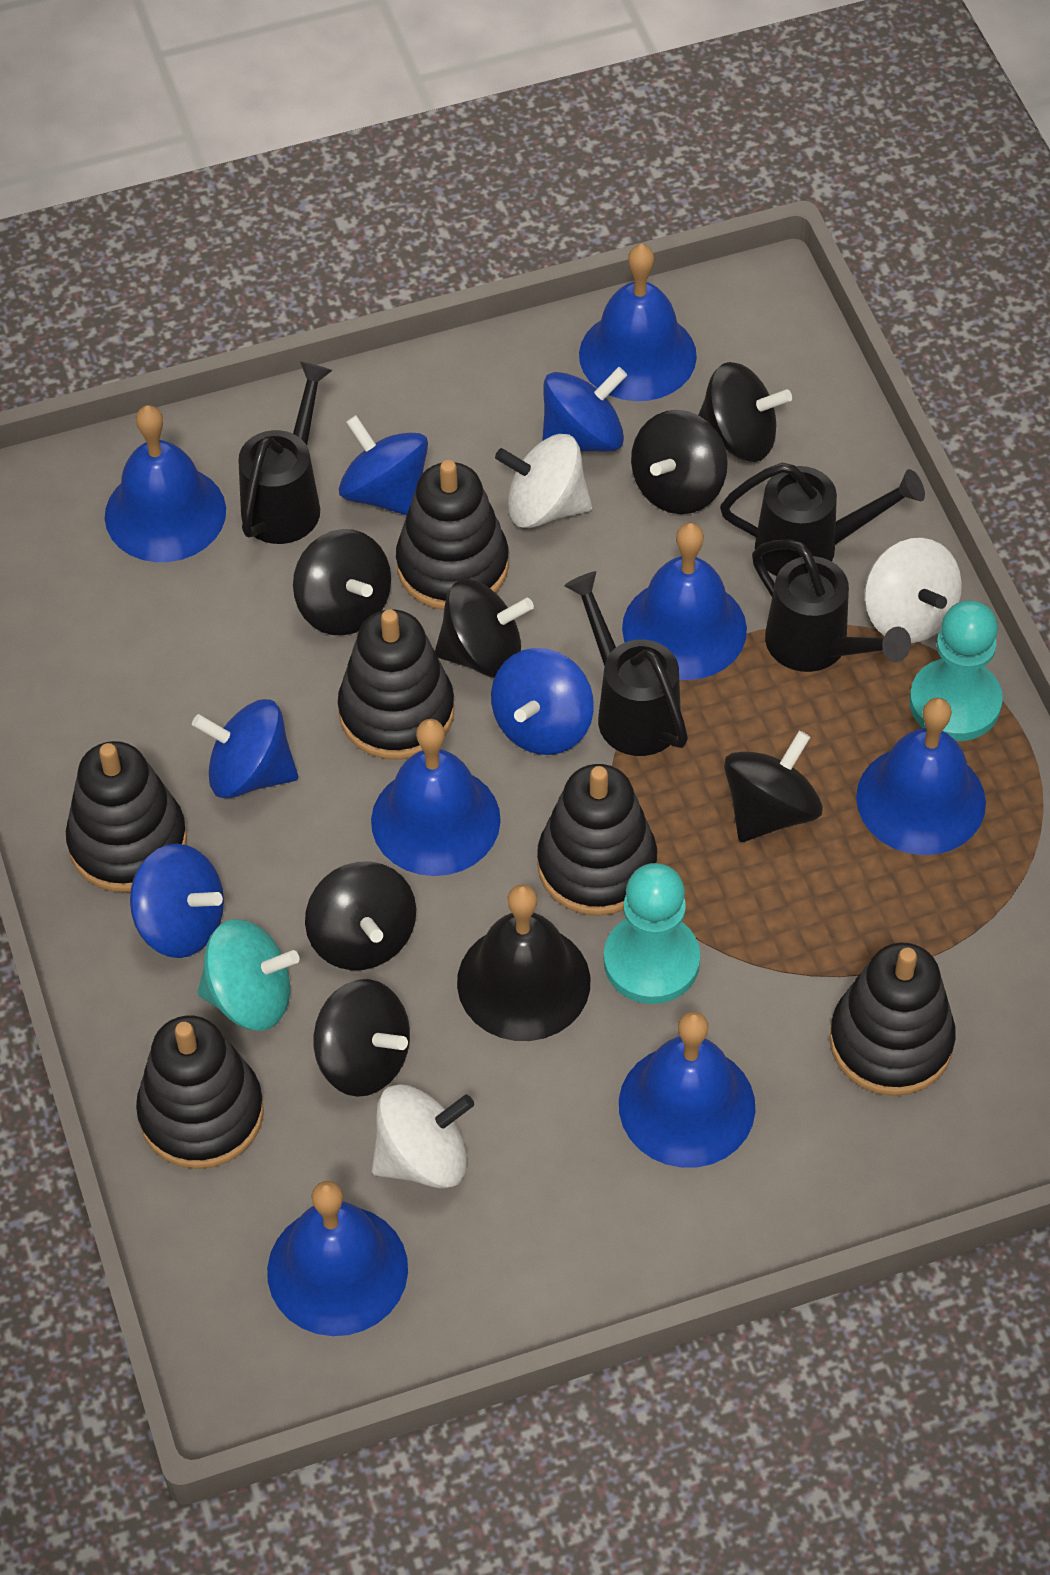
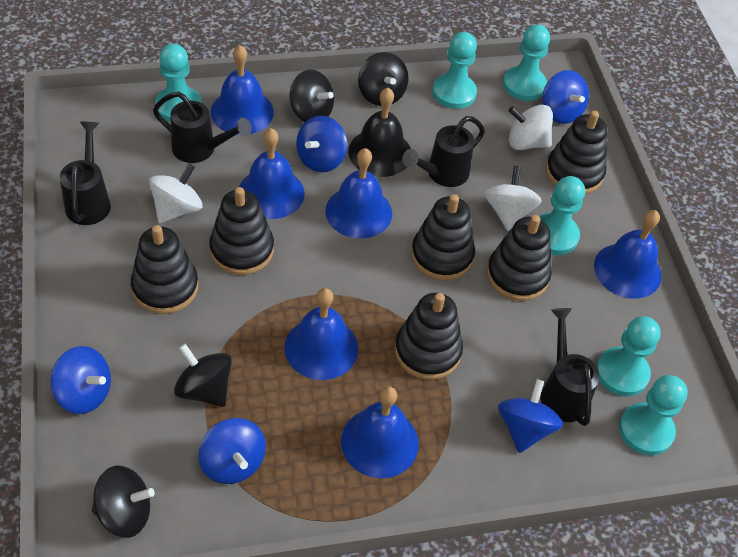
black spinning top: [293,529,391,636] [305,861,416,970] [314,979,410,1097] [435,579,534,678] [631,410,728,514] [698,362,792,462] [724,731,823,842] = 7 -> [92,465,155,538] [174,344,232,407] [290,70,334,122] [358,52,408,106] = 4
blue bell: [105,405,226,562] [267,1181,408,1336] [371,719,501,876] [579,244,697,401] [619,1011,755,1168] [622,523,747,680] [856,698,986,855] = 7 -> [211,45,274,135] [239,128,305,219] [285,288,358,380] [326,148,392,239] [341,386,419,478] [594,210,662,299] = 6
turquoise pawn: [604,863,700,1004] [909,601,1003,741] = 2 -> [155,44,201,122] [432,32,477,109] [503,24,550,101] [539,176,585,255] [597,316,661,396] [619,375,688,455] = 6
turquoise spinning top: [198,919,299,1031] = 1 -> none = 0

